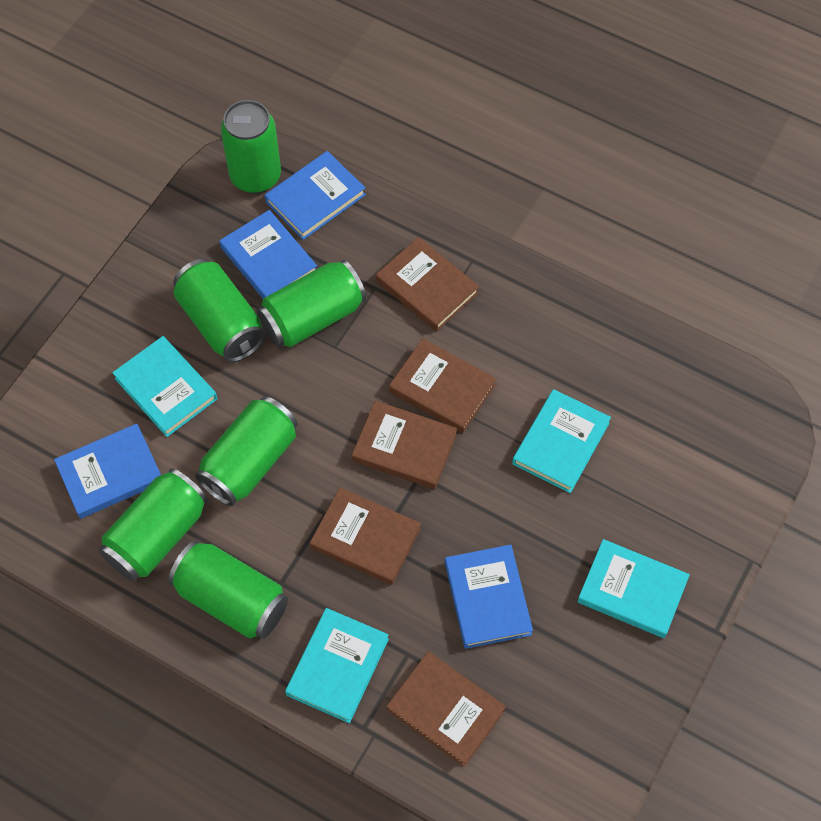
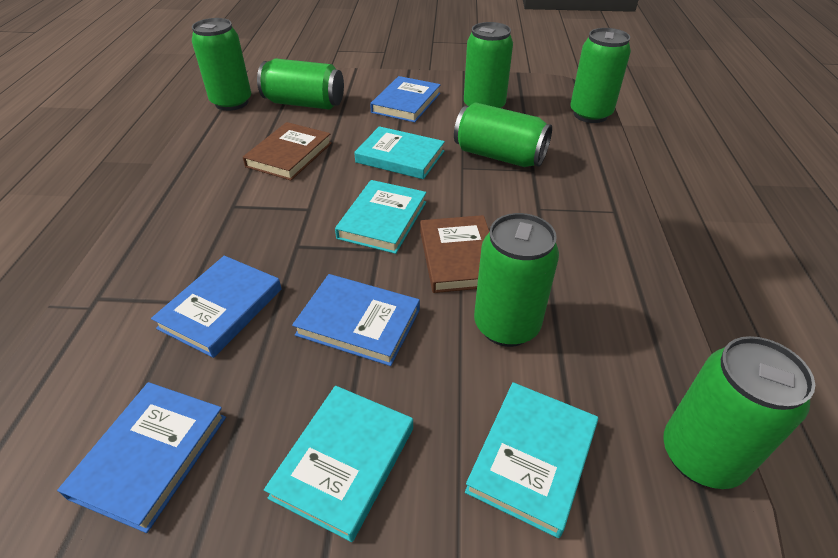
brown book: [310,487,421,585] [352,400,458,489] [376,237,479,331] [387,652,506,767] [389,338,496,433] = 5 -> [243,122,332,180] [420,215,489,293] = 2
green can: [99,468,208,581] [168,540,288,639] [173,259,265,362] [195,396,298,506] [221,100,281,194] [257,260,366,347] = 6 -> [192,18,251,111] [257,58,344,109] [454,103,552,167] [464,22,513,108] [474,213,559,347] [570,28,631,123] [663,336,815,489] = 7

